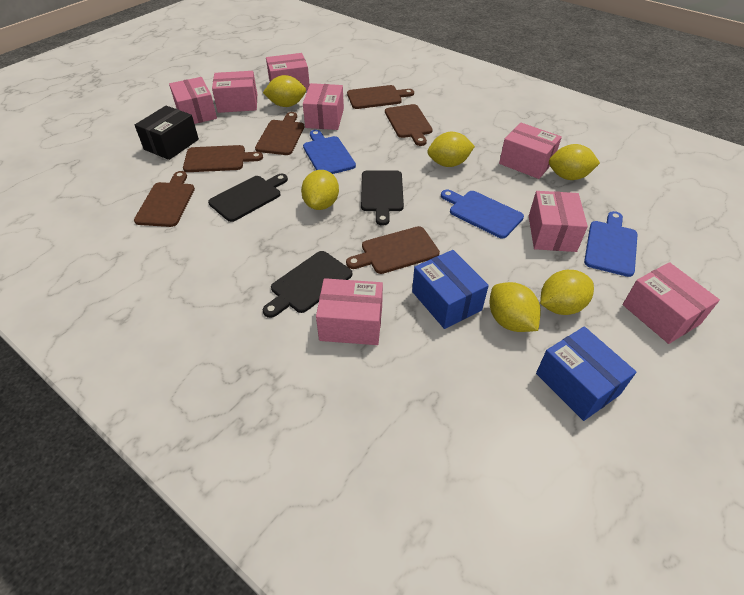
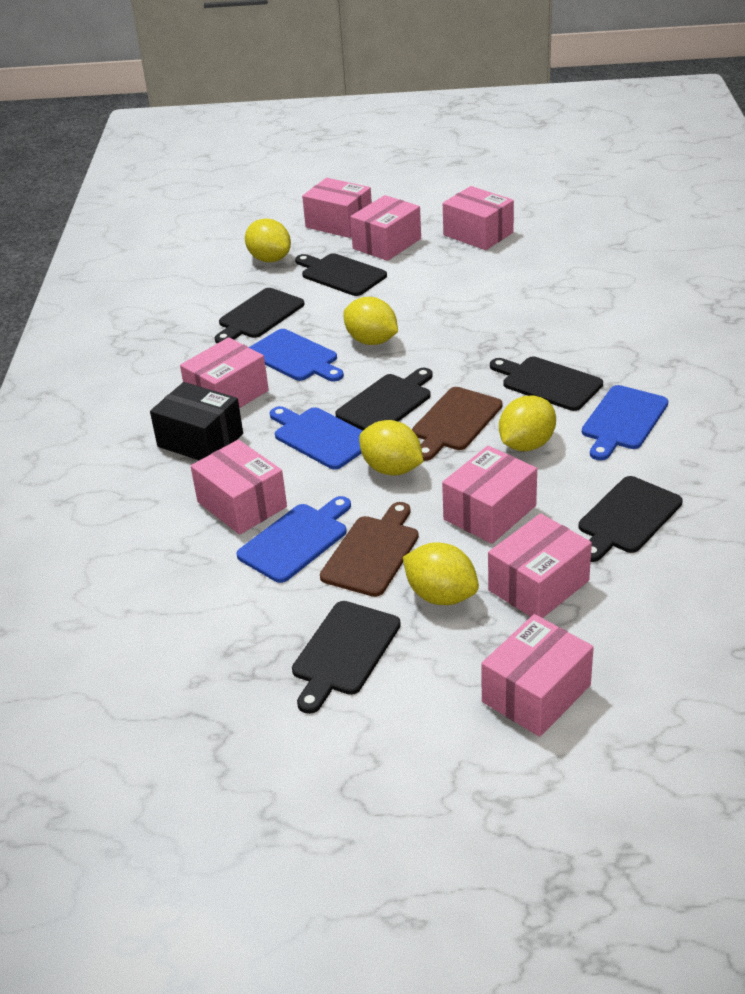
black cutting board: [208,173,288,222] [263,251,352,318] [361,170,404,226] = 3 -> [215,288,304,343] [292,601,401,714] [295,253,387,296] [335,368,433,430] [490,357,603,411] [579,476,683,562] = 6
blue box: [412,250,489,329] [536,326,636,421] = 2 -> none = 0
blue cutting board: [303,130,356,174] [441,190,524,239] [584,211,638,277] = 3 -> [236,496,351,583] [249,329,344,382] [270,406,362,470] [582,385,668,461] = 4
brown cutting board: [134,171,195,227] [183,145,263,172] [255,112,304,155] [346,226,440,274] [347,85,414,109] [385,104,433,146] = 6 -> [320,502,419,597] [412,387,502,461] = 2
yellow lemon: [263,75,306,107] [301,170,339,210] [427,132,475,167] [490,282,541,332] [540,270,594,315] [549,144,600,180] = 6 -> [245,219,291,262] [343,297,398,345] [359,420,423,475] [403,542,479,605] [499,396,556,451] = 5

